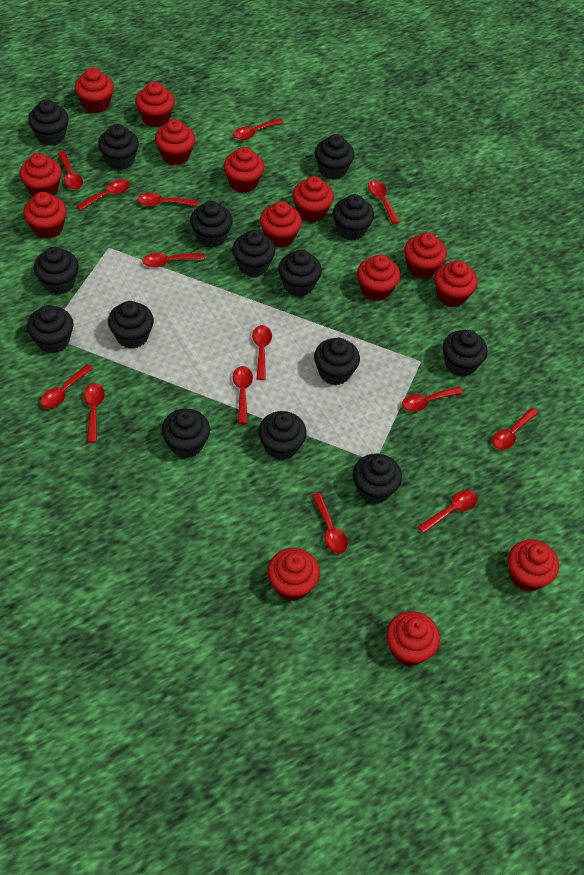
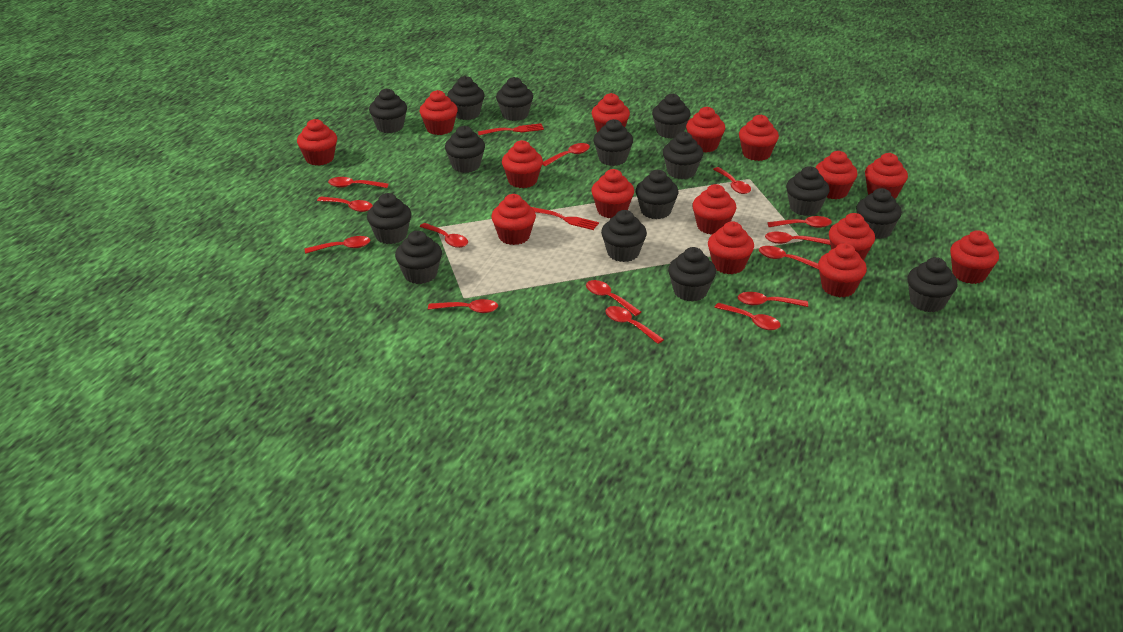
red cupcake: [20,153,62,197] [23,192,67,239] [74,67,114,113] [135,82,175,127] [155,119,195,165] [224,147,264,193] [260,201,302,248] [268,548,320,601] [292,176,334,222] [357,255,400,301] [386,611,440,666] [404,233,447,279] [434,261,478,307] [508,540,559,592] = 14 -> [297,119,337,166] [419,90,458,135] [491,194,536,245] [502,140,543,188] [591,169,634,218] [592,93,630,132] [686,106,725,153] [692,184,737,235] [708,221,754,274] [739,114,779,161] [816,151,858,199] [818,243,867,297] [829,213,875,260] [865,153,908,199] [950,230,999,284] = 15
red fork: none = 0 -> [478,123,544,135] [532,207,599,230] = 2

